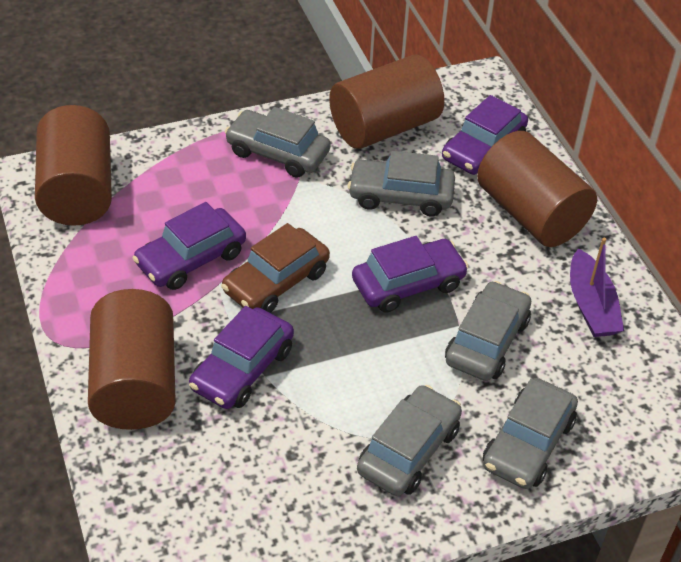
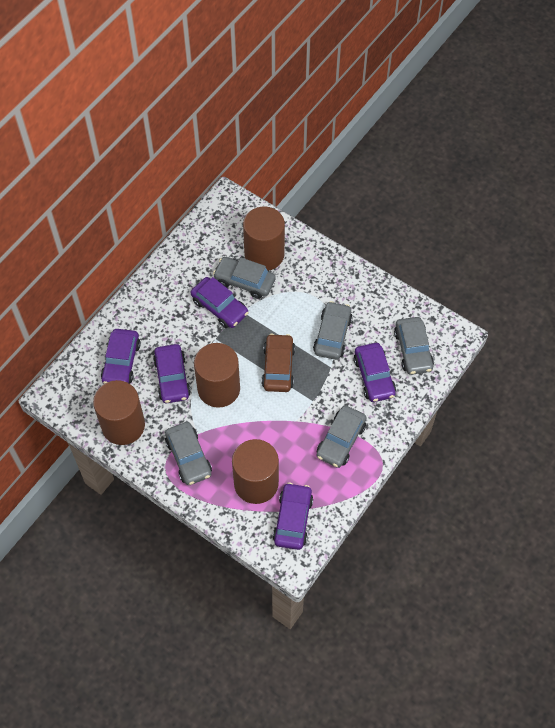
purple boat: [570,238,624,337] = 1 -> none = 0
purple car: [133,202,246,290] [189,306,294,409] [352,236,469,313] [442,95,528,175] = 4 -> [101,329,141,384] [153,344,191,403] [191,277,249,328] [273,482,313,550] [354,343,396,402] = 5

